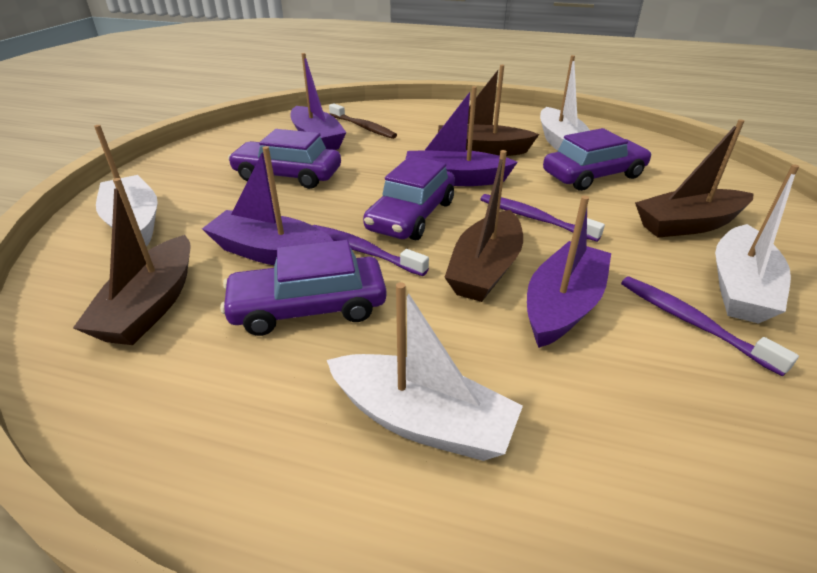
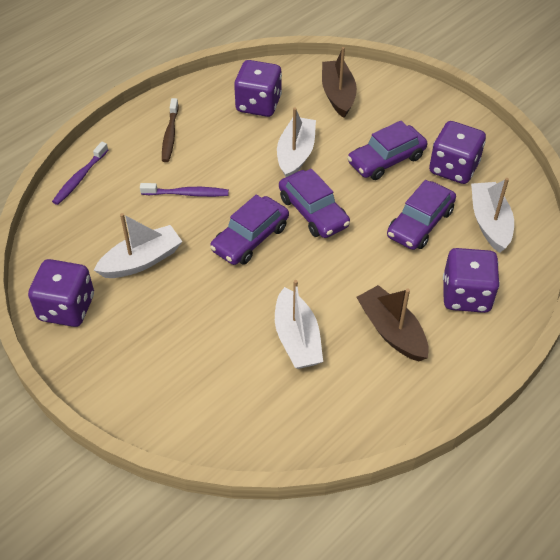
brown boat: [73,178,191,345] [438,65,539,156] [444,150,523,302] [635,119,754,238] = 4 -> [322,47,357,118] [356,285,429,361] = 2
purple boat: [202,146,333,265] [290,53,347,150] [406,86,518,186] [527,196,611,348] = 4 -> none = 0
purple dice: none = 0 -> [28,259,94,327] [234,60,282,117] [429,121,486,184] [443,248,500,313] = 4
purple toothbrush: [312,225,429,276] [480,194,605,242] [621,277,799,376] = 3 -> [52,142,108,205] [140,183,229,197] = 2

